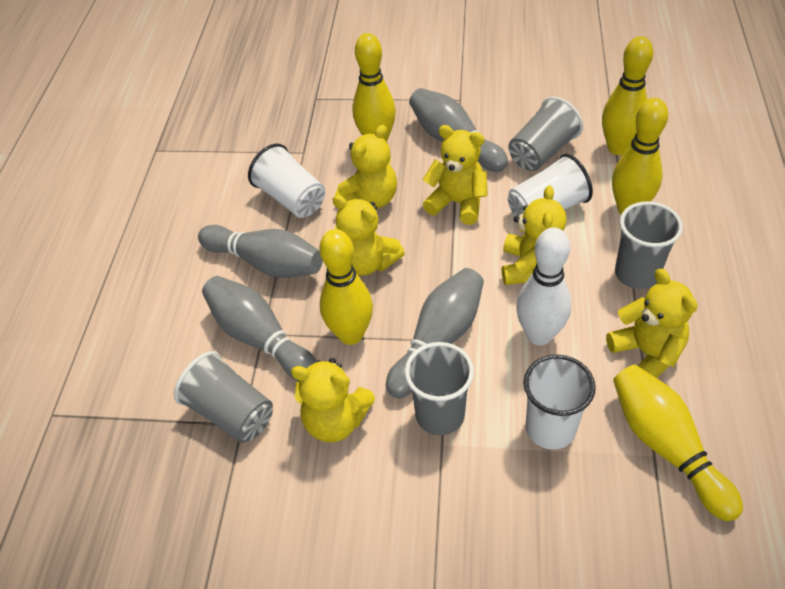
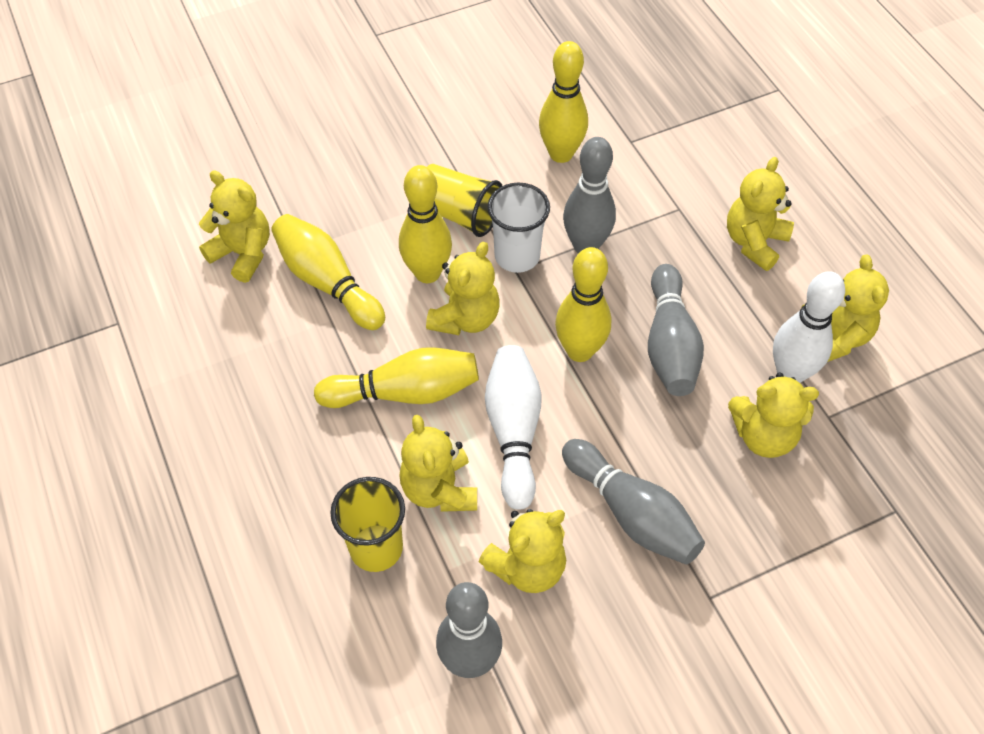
grey cup: [174,351,273,443] [405,342,474,435] [508,97,583,171] [615,201,683,289] = 4 -> none = 0
white bowling pin: [516,228,571,345] = 1 -> [485,345,541,510] [773,271,845,383] = 2
white cup: [248,144,325,218] [508,154,593,217] [524,355,596,450] = 3 -> [488,183,550,273] = 1
yellow cup: none = 0 -> [330,477,405,572] [427,164,502,237] = 2
yellow teddy bear: [291,358,375,442] [332,195,405,276] [335,125,397,208] [423,125,488,225] [502,185,567,285] [606,269,698,378] = 6 -> [199,170,270,283] [399,415,477,512] [426,242,500,335] [479,509,566,593] [727,157,794,271] [728,372,819,458] [802,254,889,362] = 7

